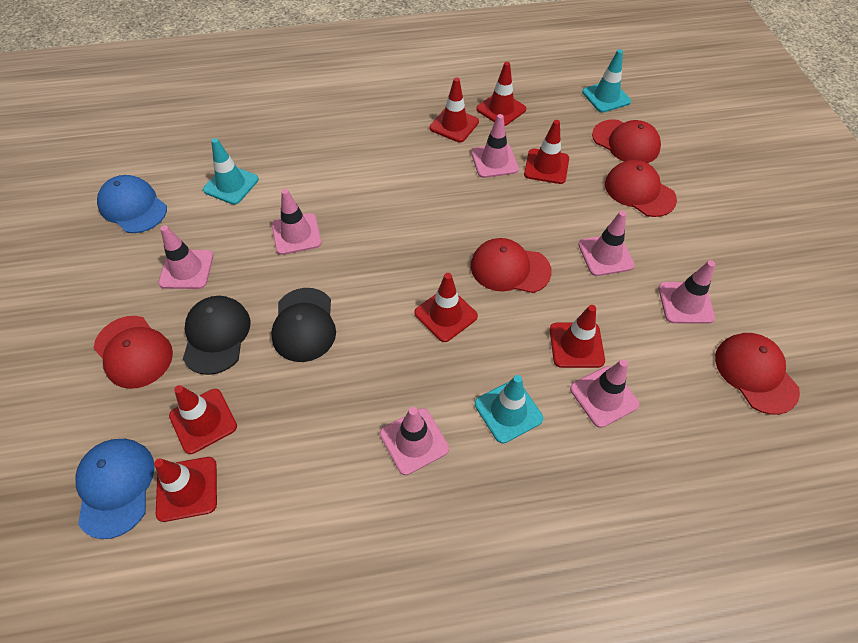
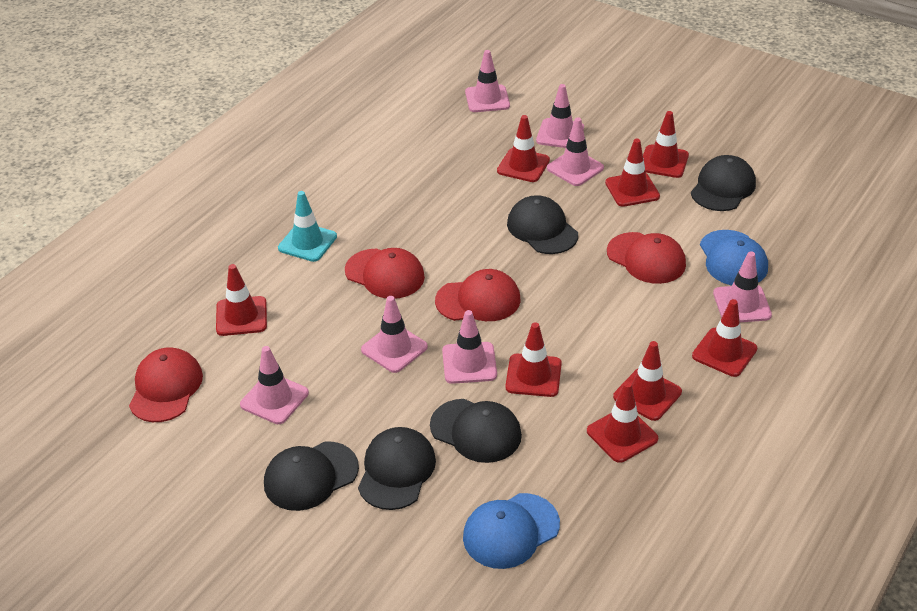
black cap: [183,296,250,375] [271,288,336,362] = 2 -> [264,441,359,511] [358,427,436,510] [430,399,522,463] [507,195,578,254] [691,155,756,211] = 5
red cap: [94,316,173,389] [471,238,552,293] [592,119,661,163] [605,160,677,217] [715,333,800,415] = 5 -> [129,347,203,422] [345,248,425,299] [435,269,520,321] [607,232,686,284] = 4
red traffic cone: [154,457,217,522] [169,385,237,454] [414,273,478,342] [430,78,479,142] [476,62,526,126] [524,120,569,184] [550,305,605,368] = 7 -> [216,264,267,336] [497,115,550,182] [505,322,562,397] [587,381,658,463] [605,139,660,207] [613,341,682,421] [643,111,689,178] [692,299,757,377] = 8
turquoise traffic cone: [203,138,259,205] [475,375,543,444] [582,49,631,113] = 3 -> [278,191,337,262] = 1

